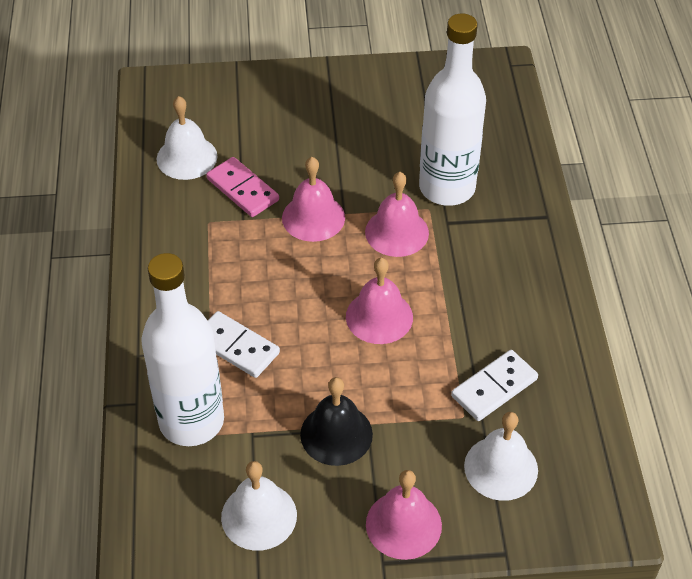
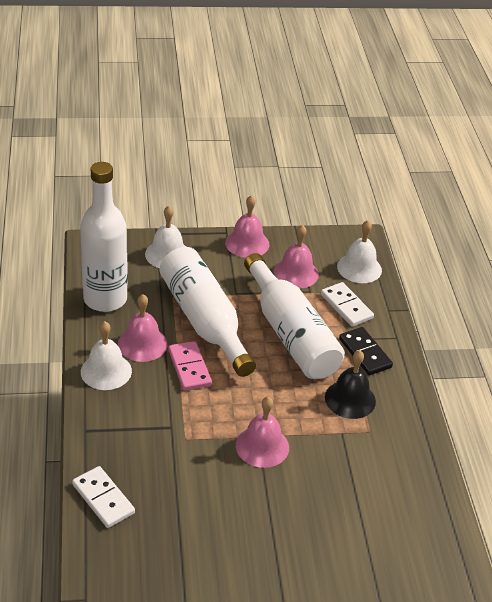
black domino: none = 0 -> [339,327,393,375] = 1
white bottle: [142,253,224,446] [419,13,486,206] = 2 -> [80,162,128,312] [160,247,256,377] [244,253,345,379] = 3

